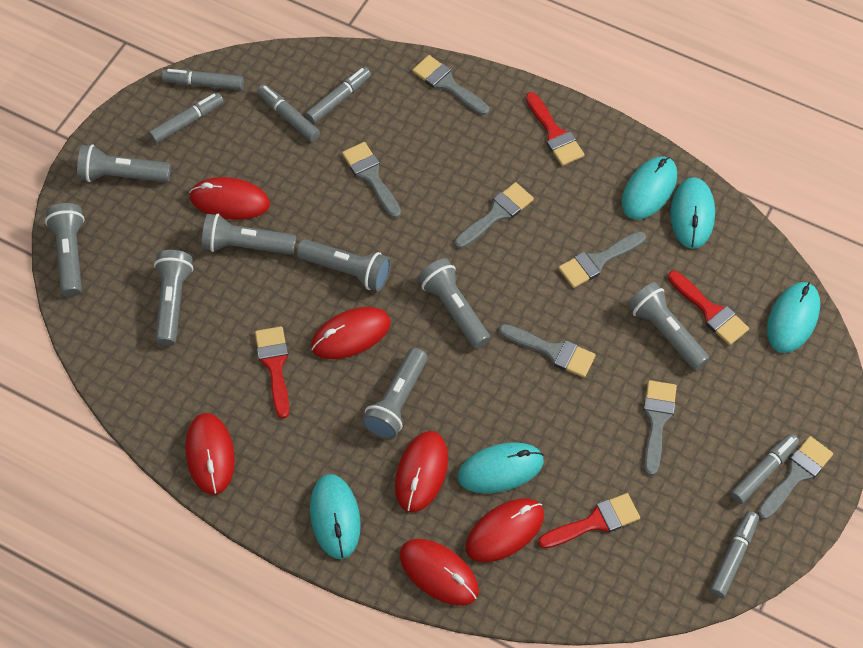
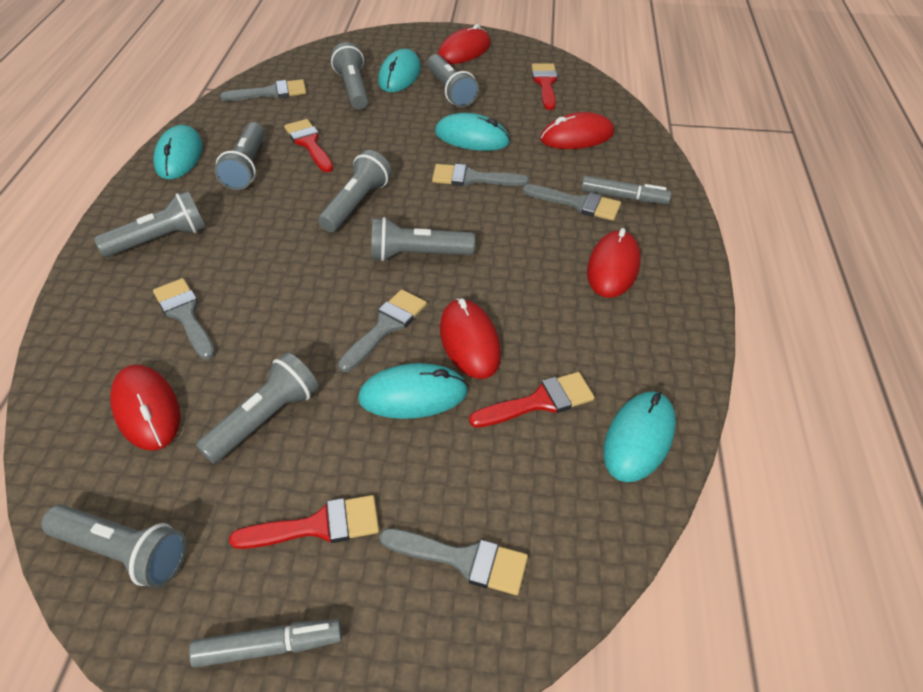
grey brush: [342,142,401,218] [412,55,489,115] [455,182,534,249] [499,324,596,378] [558,231,646,288] [644,380,677,476] [757,436,833,519] = 7 -> [153,278,215,360] [220,79,306,101] [338,290,427,372] [379,528,528,595] [432,164,529,186] [522,184,621,221] = 6
grey marker: [149,92,224,144] [162,69,244,90] [257,84,320,142] [305,67,371,124] [710,511,759,598] [731,433,799,504] = 6 -> [189,619,342,668] [581,176,672,204] = 2
red mouse: [185,413,235,495] [189,177,270,220] [311,307,391,359] [395,431,448,512] [400,539,479,606] [466,498,544,562] = 6 -> [110,365,180,451] [438,24,491,64] [440,298,501,379] [540,112,614,149] [587,228,641,298] = 5

